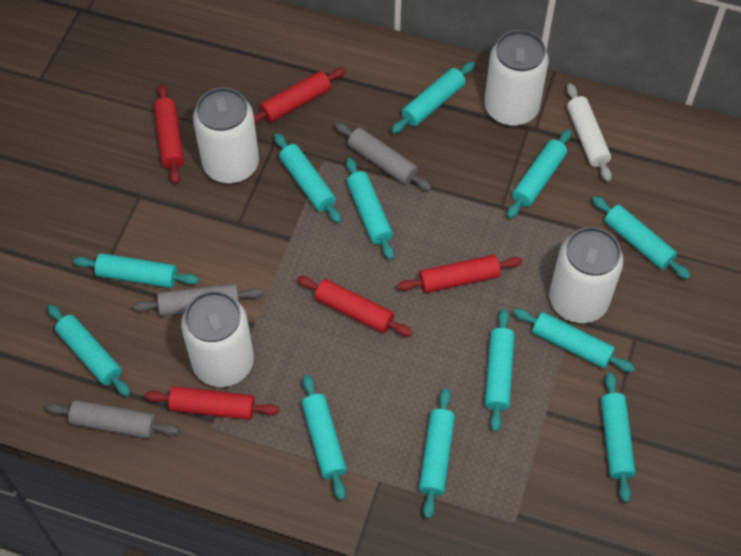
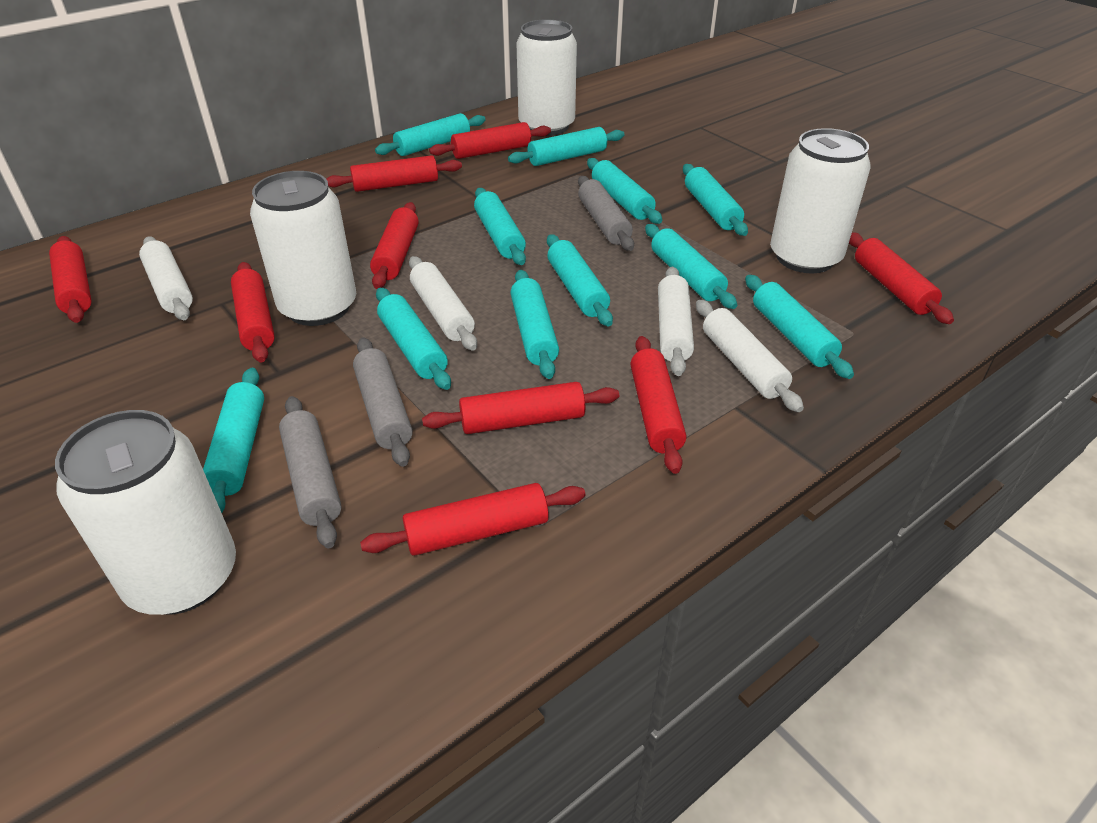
red rolling pin: [145,386,279,420] [154,84,184,184] [254,68,346,124] [297,276,413,336] [397,255,522,293] = 5 -> [49,236,91,323] [231,262,275,363] [326,155,462,192] [360,483,585,556] [370,202,419,289] [422,382,619,434] [429,122,551,159] [630,336,686,474] [849,232,954,324] = 9
turquoise rolling pin: [47,304,130,396] [73,253,199,288] [274,133,342,223] [302,375,347,500] [346,158,394,260] [391,61,475,133] [419,388,455,519] [485,309,515,432] [507,129,572,218] [513,309,635,372] [592,196,690,279] [601,372,636,502] = 12 -> [203,368,264,513] [375,113,486,156] [376,288,451,390] [474,188,526,265] [508,127,625,166] [510,270,559,379] [547,234,613,326] [587,158,662,224] [645,224,737,309] [683,164,748,236] [745,275,854,379] = 11
white rolling pin: [567,83,612,182] = 1 -> [139,236,193,320] [409,256,477,351] [658,267,694,376] [696,300,804,412] = 4

